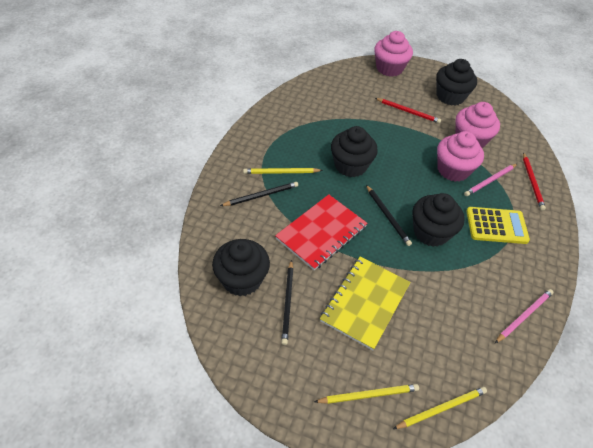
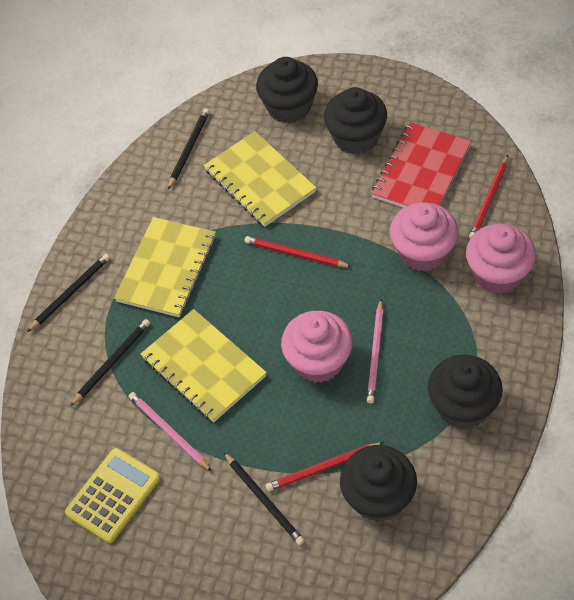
black pencil: [220,182,298,206] [281,260,293,345] [366,185,412,246] = 3 -> [27,254,110,332] [70,319,150,406] [168,108,210,190] [224,452,305,545] = 4
red pencil: [375,98,441,123] [523,152,546,211] = 2 -> [245,236,352,267] [266,442,384,491] [469,155,508,239] = 3
yellow notebook: [320,257,411,351] = 1 -> [114,217,216,318] [141,309,267,423] [204,131,316,227] = 3
yellow pencil: [243,168,323,174] [314,384,419,404] [393,387,487,429] = 3 -> none = 0

